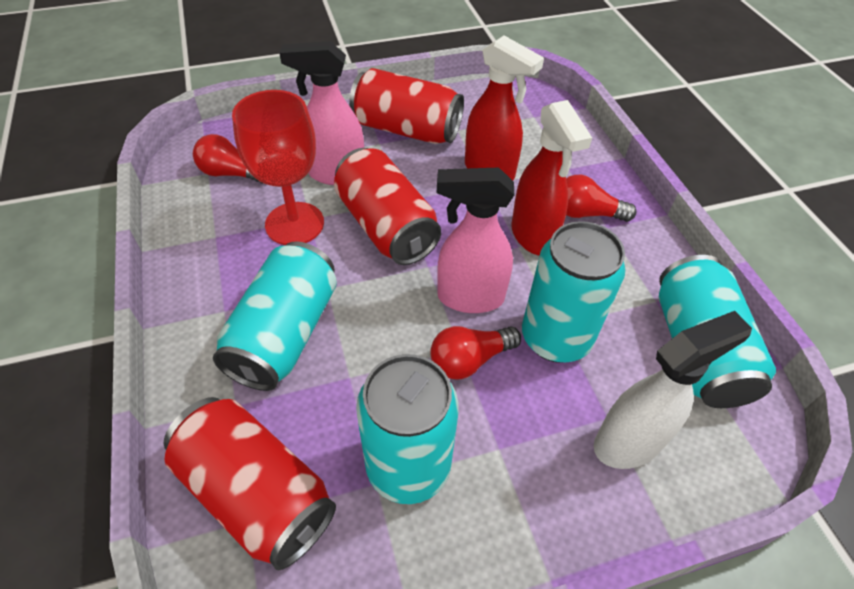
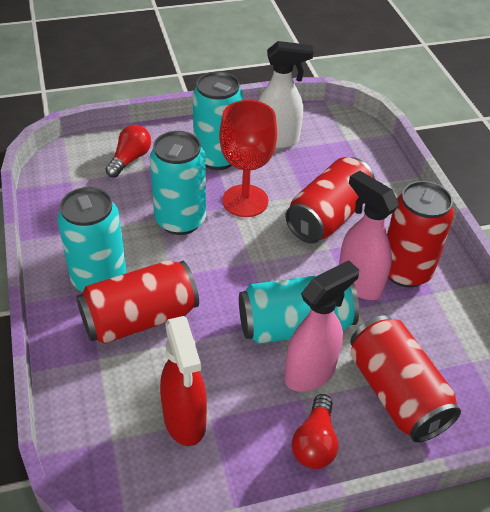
red can: [164,397,336,570] [334,148,441,265] [349,68,464,144] = 3 -> [76,261,199,344] [285,157,375,244] [350,315,461,442] [387,181,454,288] = 4
red light bulb: [193,134,264,184] [430,326,521,380] [566,175,637,222] = 3 -> [106,125,151,177] [292,394,338,469] = 2
red spray bottle: [465,35,544,180] [511,100,592,256] = 2 -> [160,316,207,446] = 1

